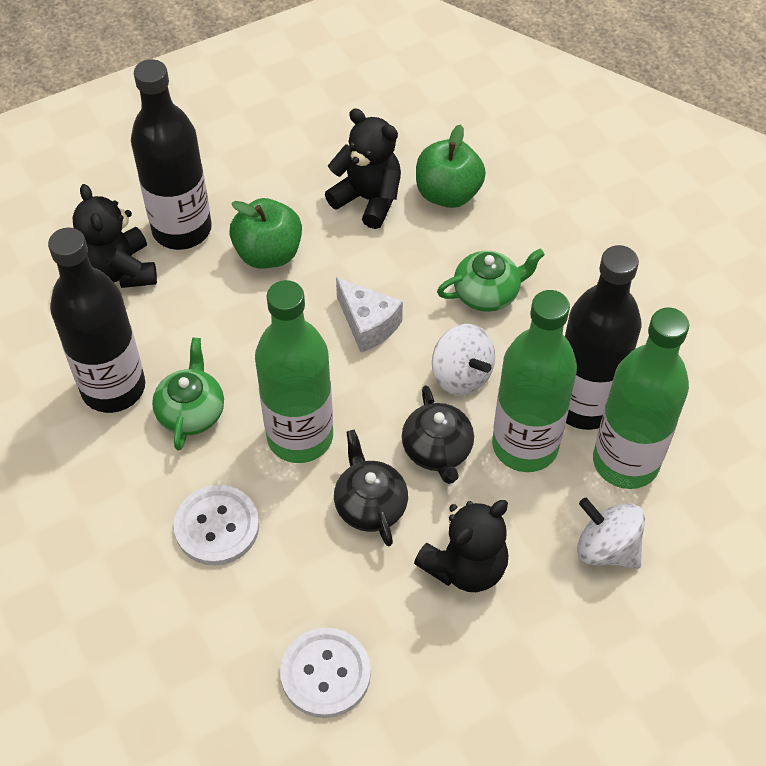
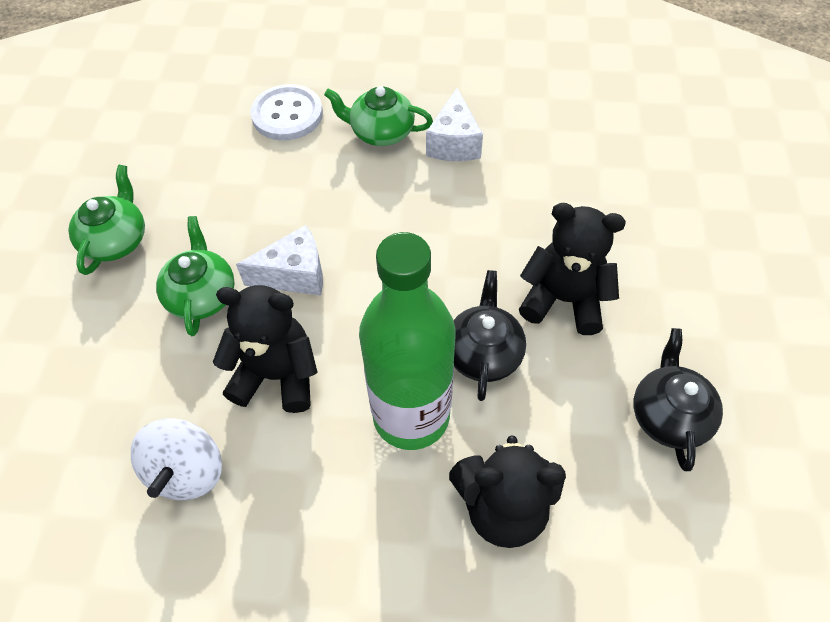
black bottle: [48,228,145,413] [131,59,212,250] [565,245,641,430] = 3 -> none = 0
green apple: [229,198,302,268] [416,124,486,208] = 2 -> none = 0
green bottle: [255,280,333,463] [492,290,577,472] [593,308,689,489] = 3 -> [359,232,456,450] = 1
green teapot: [152,338,224,451] [437,249,545,312] = 2 -> [68,165,145,275] [156,216,235,336] [324,86,433,146] = 3
white button: [174,485,259,565] [280,627,371,718] = 2 -> [250,84,323,141] = 1
white cheese: [336,277,403,352] = 1 -> [236,225,323,296] [426,88,483,161] = 2
white spinning top: [432,324,495,396] [577,498,645,569] = 2 -> [131,418,222,500] = 1

